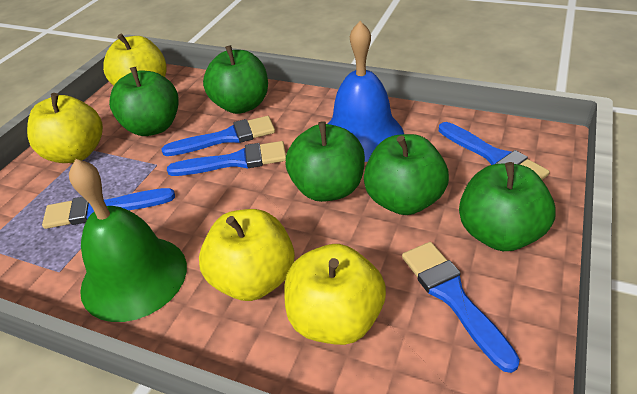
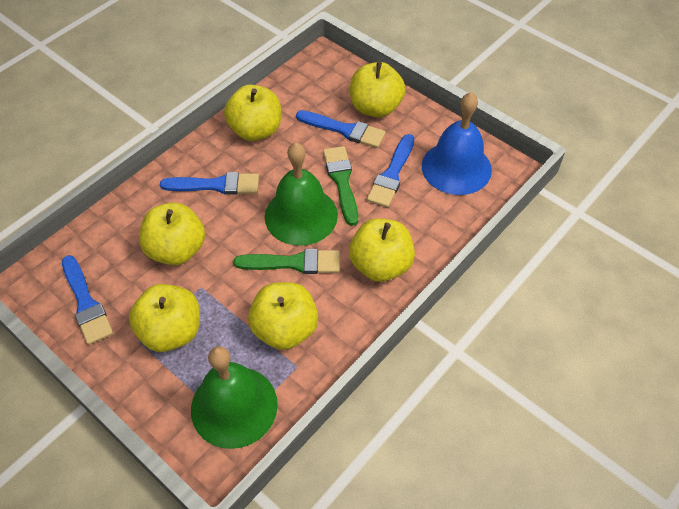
blue brush: [42,188,175,229] [161,116,275,156] [167,141,286,176] [402,242,520,373] [439,122,550,180] = 5 -> [62,255,113,345] [160,172,259,195] [296,110,386,148] [367,134,414,208] = 4
green apple: [109,67,179,136] [203,45,268,114] [286,121,365,202] [364,134,449,215] [459,162,556,251] = 5 -> none = 0
green bell: [69,159,187,322] = 1 -> [191,346,278,449] [265,142,338,246] = 2
green brush: none = 0 -> [234,249,340,274] [323,146,358,226] = 2
yellow apple: [27,93,103,163] [103,34,167,86] [199,209,295,301] [284,244,386,345] = 4 -> [129,284,200,352] [139,203,205,265] [224,85,281,141] [248,282,318,350] [349,218,415,282] [350,62,406,118] = 6

